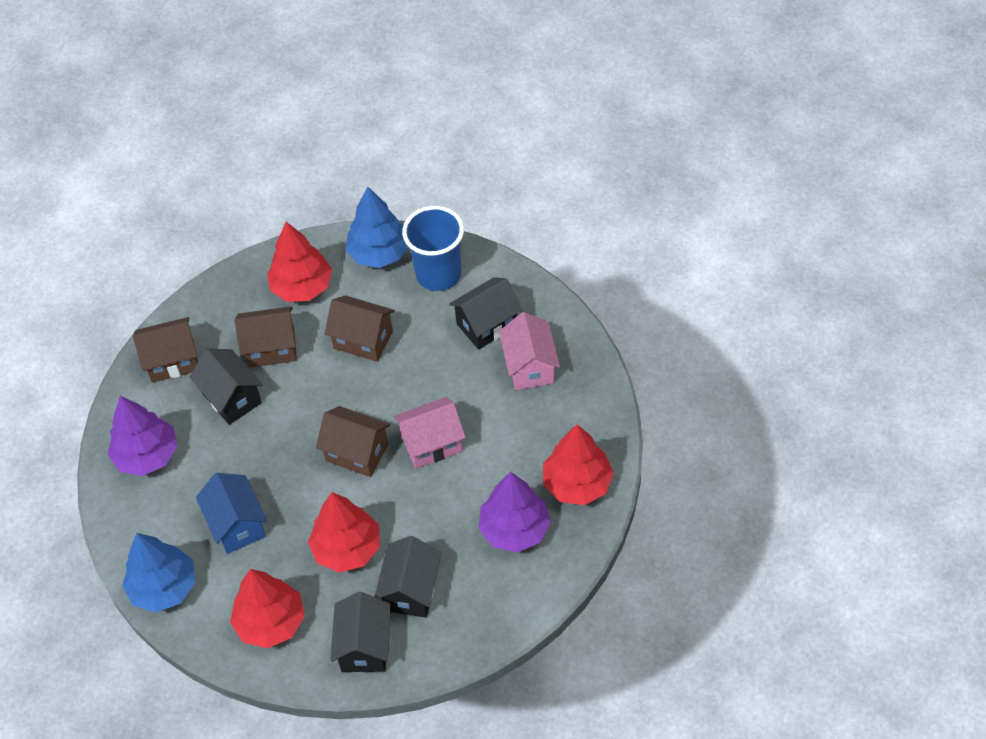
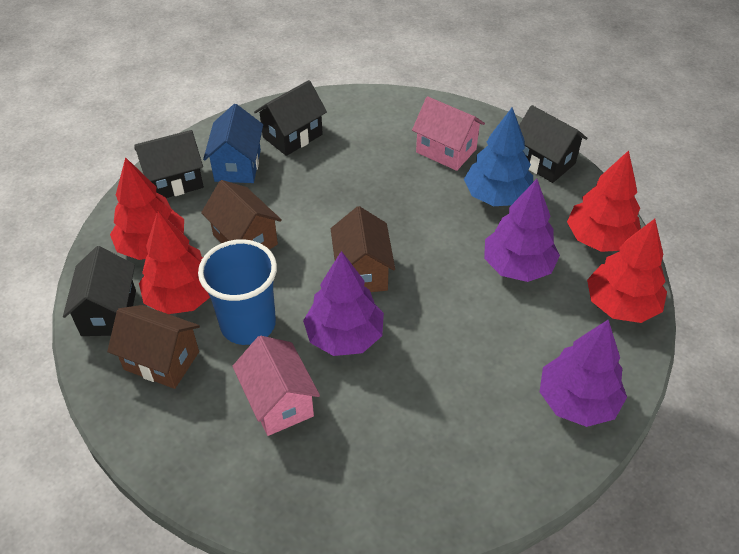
blue tree: [122,533,195,612] [345,187,408,268] = 2 -> [464,108,533,206] = 1
brown house: [133,317,198,383] [234,306,297,368] [316,406,390,477] [325,295,395,362] = 4 -> [107,305,200,389] [201,180,282,250] [331,206,395,292] = 3
purple tree: [108,396,177,476] [478,472,551,553] = 2 -> [303,251,384,356] [484,179,560,282] [540,320,627,427] = 3

